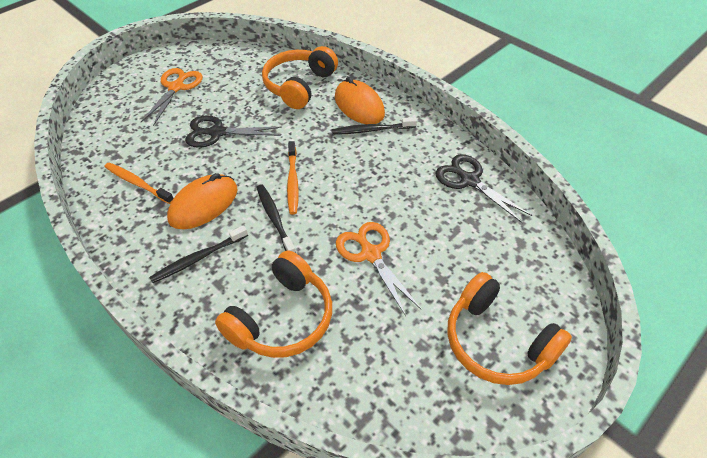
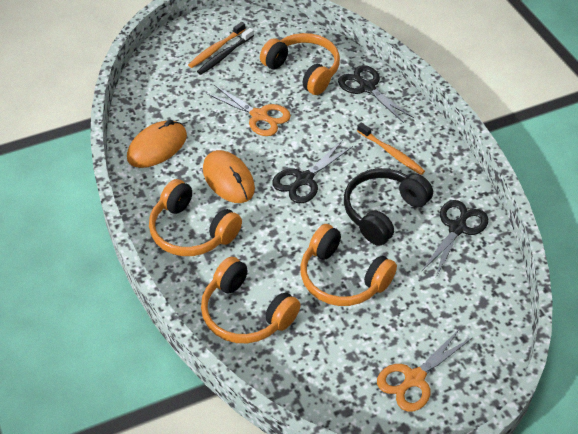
black headphones: none = 0 -> [344,168,433,246] = 1
black scissors: [185,115,282,148] [435,154,533,224] = 2 -> [272,140,353,203] [338,65,414,123] [421,200,488,279] = 3
black toothbrush: [149,225,248,283] [256,184,296,253] [332,117,417,135] = 3 -> [197,28,254,75] = 1
orange headphones: [215,251,332,358] [262,46,338,109] [447,272,572,385] = 3 -> [149,179,242,256] [201,257,301,343] [260,33,340,95] [300,224,397,306] = 4

